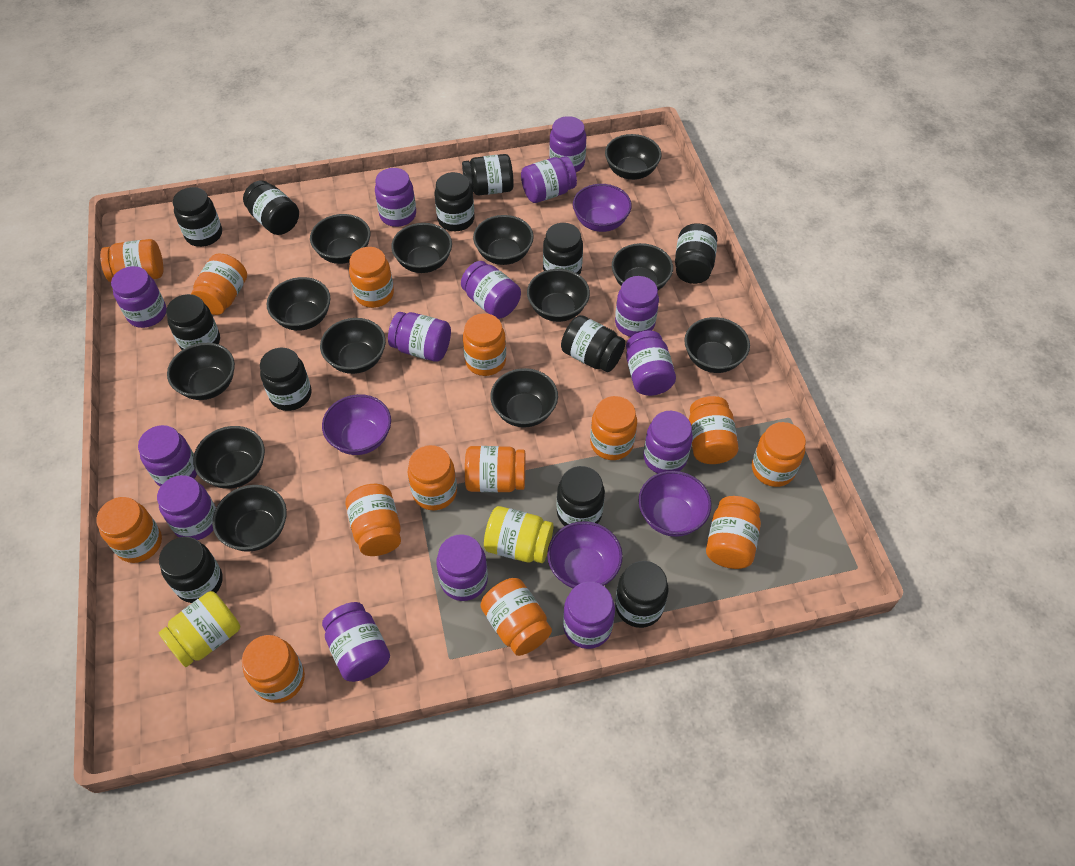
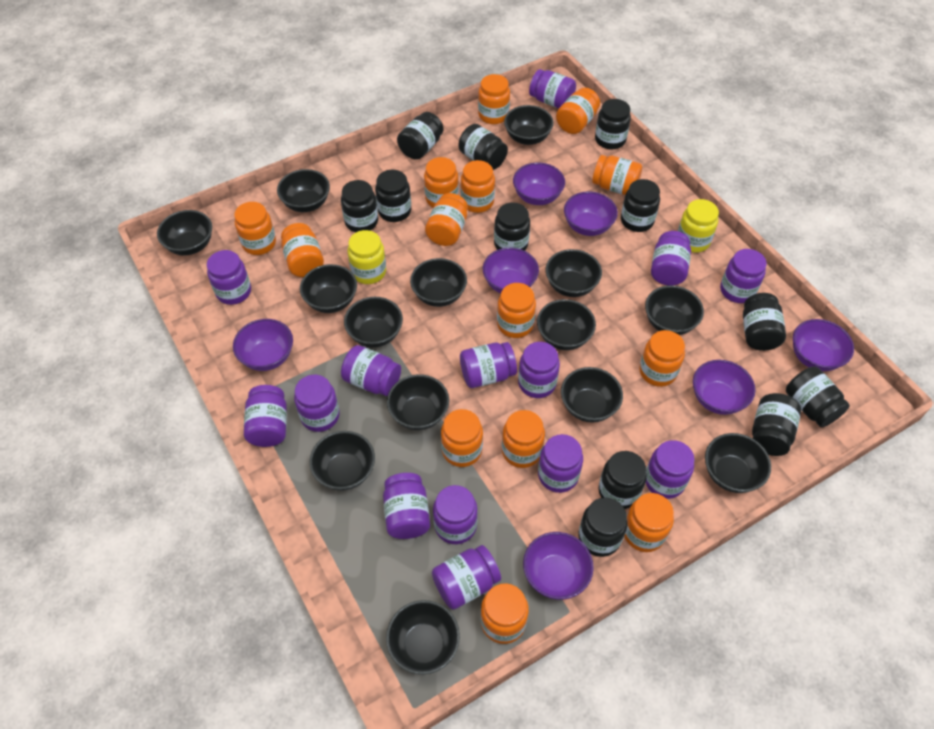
black bowl: [167,343,235,400] [193,426,265,489] [212,485,287,552] [267,277,331,331] [310,214,370,264] [320,318,386,374] [391,223,452,273] [473,215,534,265] [490,368,558,427] [527,269,590,322] [605,134,662,180] [612,243,673,290] [684,317,750,373] = 13 -> [157,210,212,256] [277,169,330,212] [300,264,357,313] [309,431,375,491] [344,297,403,348] [386,600,460,675] [387,374,449,430] [410,258,467,307] [504,105,554,145] [537,299,596,350] [546,249,602,297] [561,367,623,423] [645,285,704,335] [705,433,771,493] = 14
purple bowl: [322,394,391,455] [547,521,623,589] [573,184,632,232] [638,471,711,537] = 4 -> [233,319,293,371] [483,248,539,294] [513,163,565,205] [523,532,594,600] [564,191,618,236] [693,360,756,415] [793,319,854,371] = 7

